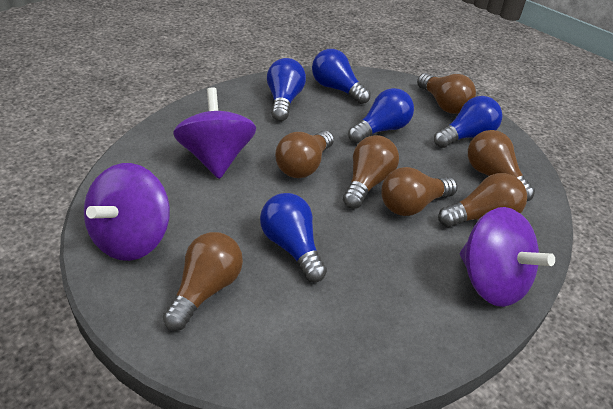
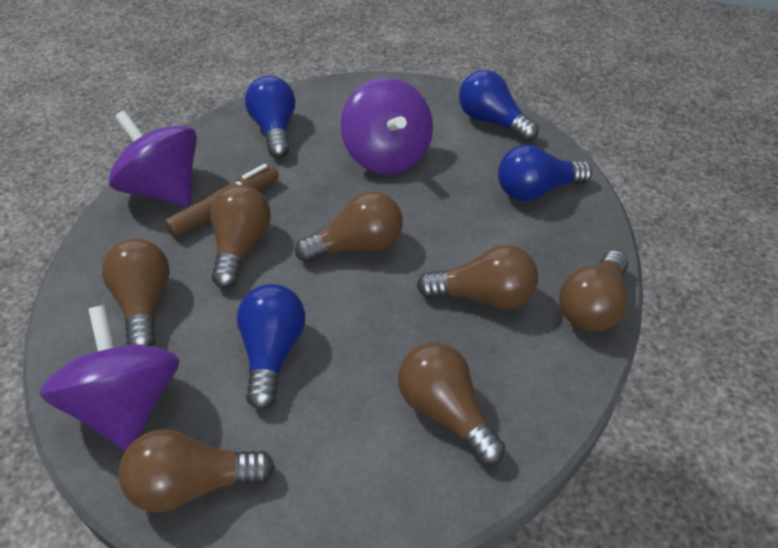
blue light bulb: [260,193,327,282] [267,58,306,121] [312,49,371,104] [348,88,414,143] [434,96,502,148] = 5 -> [237,284,305,410] [245,76,295,158] [459,70,539,142] [498,145,592,201] = 4
brown marker: none = 0 -> [165,164,279,238] = 1

